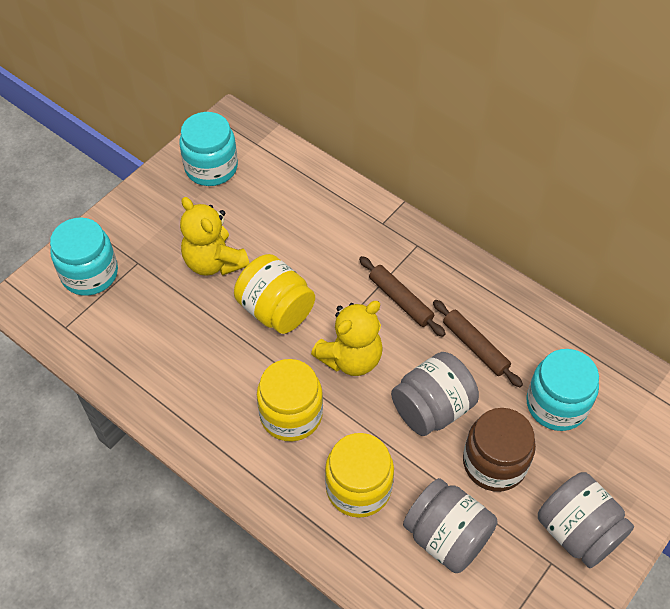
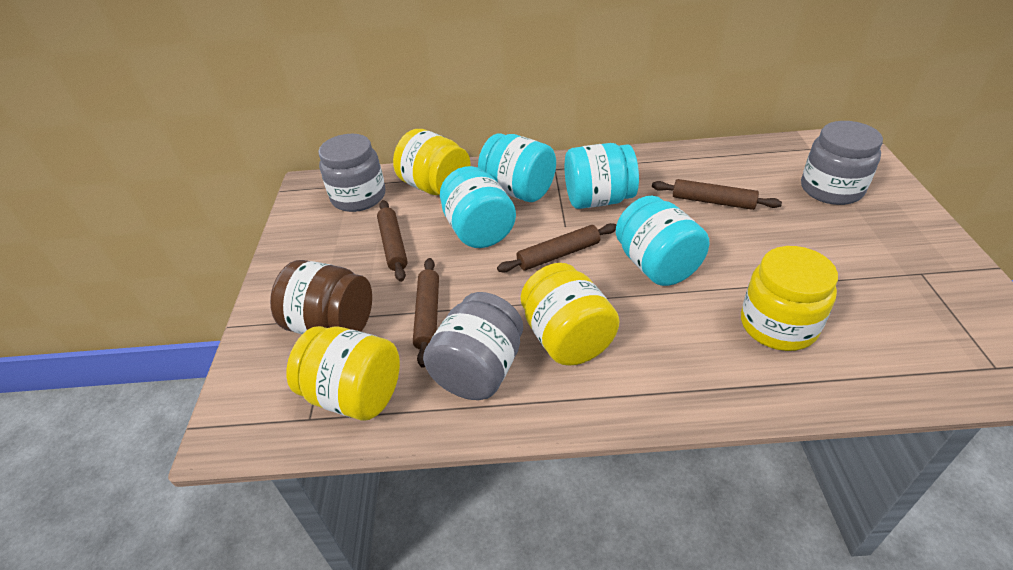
brown rolling pin: [359,256,446,337] [433,300,523,387] = 2 -> [377,200,408,282] [413,258,439,368] [497,223,616,272] [652,179,782,210] = 4
turquoise jar: [50,217,118,296] [179,112,238,186] [526,349,599,431] = 3 -> [440,166,516,248] [478,133,556,202] [565,143,639,209] [616,195,709,286] = 4
yellow jar: [234,254,315,334] [257,359,323,442] [325,433,394,518] = 3 -> [286,326,400,421] [393,129,471,195] [521,263,619,366] [741,246,838,351] = 4
yellow teddy bear: [180,197,249,276] [311,301,383,376] = 2 -> none = 0

